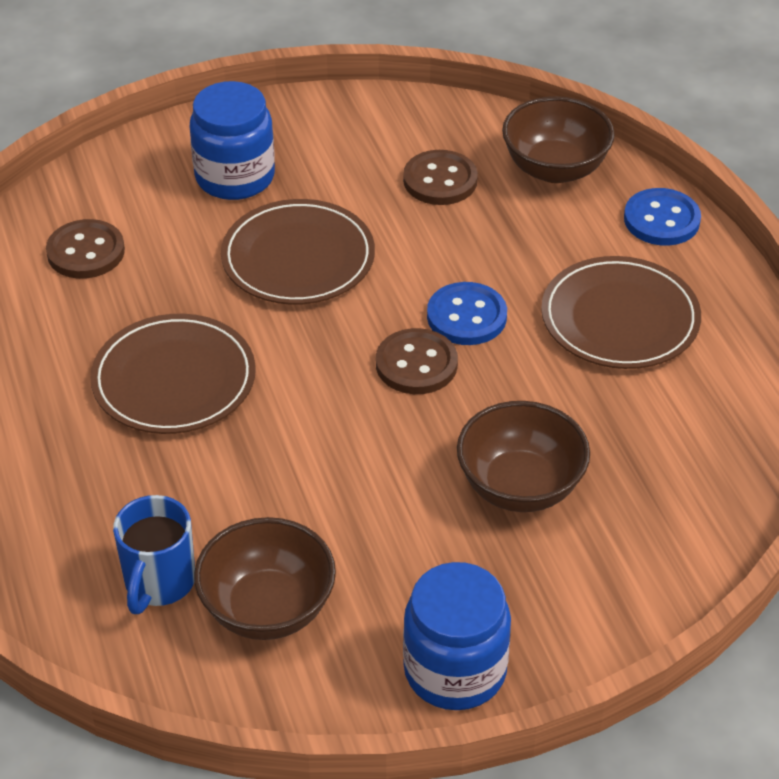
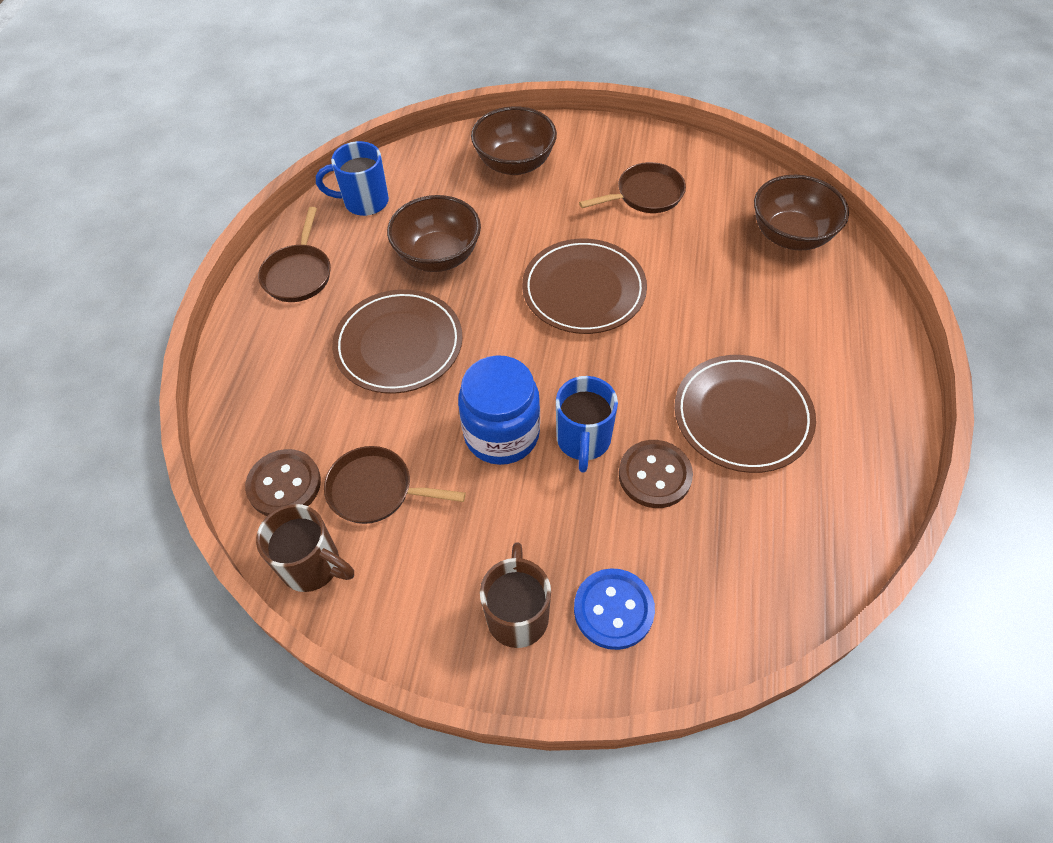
blue button: [427,282,507,345] [624,188,701,246] = 2 -> [574,568,655,650] = 1
blue jar: [190,81,275,200] [403,562,511,710] = 2 -> [458,355,540,465] = 1
blue mug: [113,495,195,614] = 1 -> [316,141,389,216] [556,376,618,472] = 2
brown button: [46,219,125,279] [376,328,458,394] [403,150,478,205] = 3 -> [245,449,321,516] [619,440,693,508] = 2
brown mug: none = 0 -> [256,504,354,592] [480,543,551,648] = 2
brown pan: none = 0 -> [258,207,331,302] [324,446,466,524] [579,162,686,213] = 3

